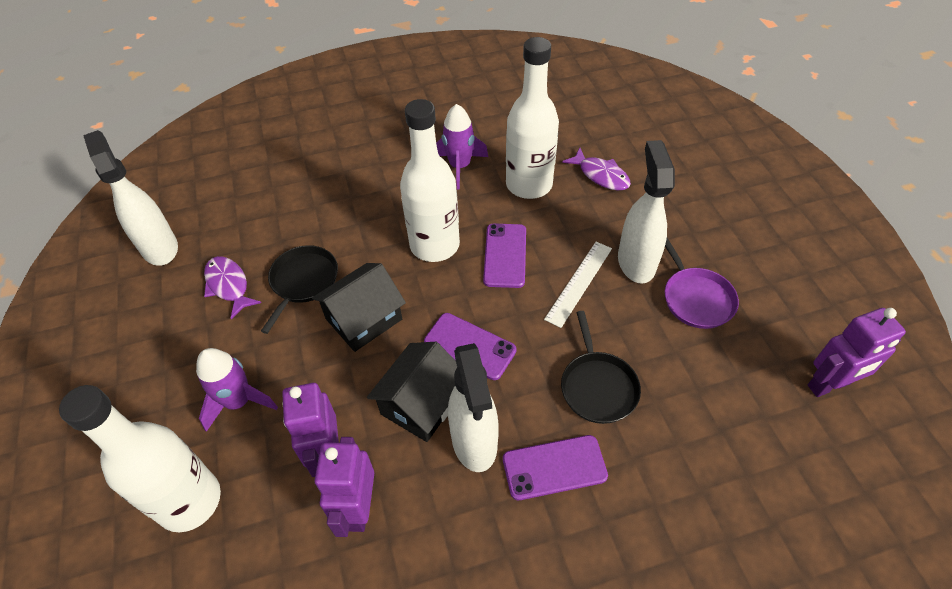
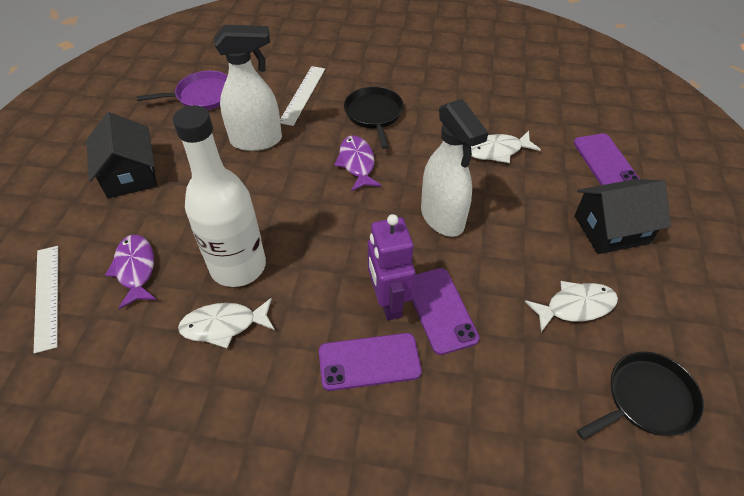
purple robot: [282,383,339,477] [314,437,374,537] [808,308,906,397] = 3 -> [368,214,415,321] = 1
purple rocket: [196,348,278,432] [436,104,488,190] = 2 -> none = 0
white bottle: [59,385,221,532] [400,99,460,262] [506,37,559,199] = 3 -> [172,105,266,287] = 1
white fish: none = 0 -> [178,298,275,348] [471,131,541,163] [525,281,618,332] = 3
white ruler: [544,242,612,328] = 1 -> [34,246,58,354] [280,66,325,126] = 2
white spray bottle: [83,130,178,266] [448,343,499,472] [618,140,675,284] = 3 -> [214,25,282,151] [421,99,488,237] = 2

